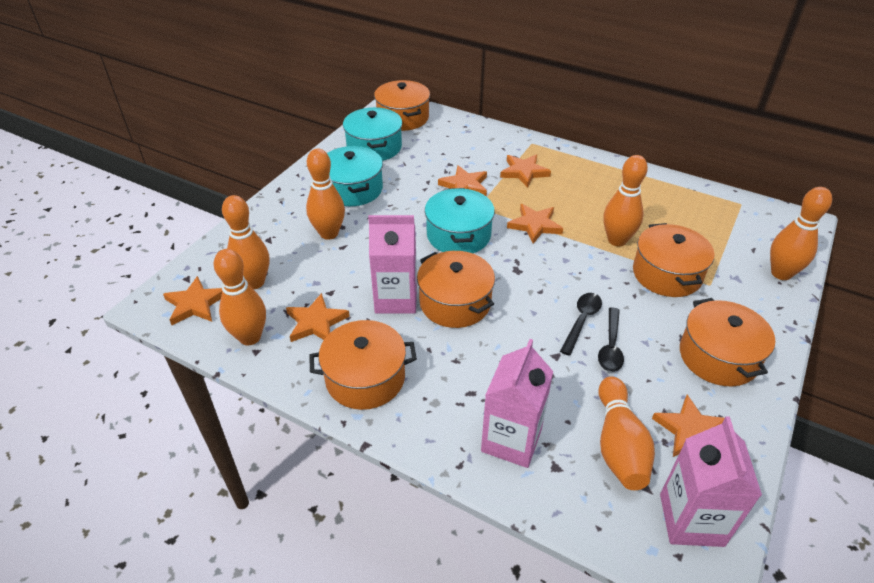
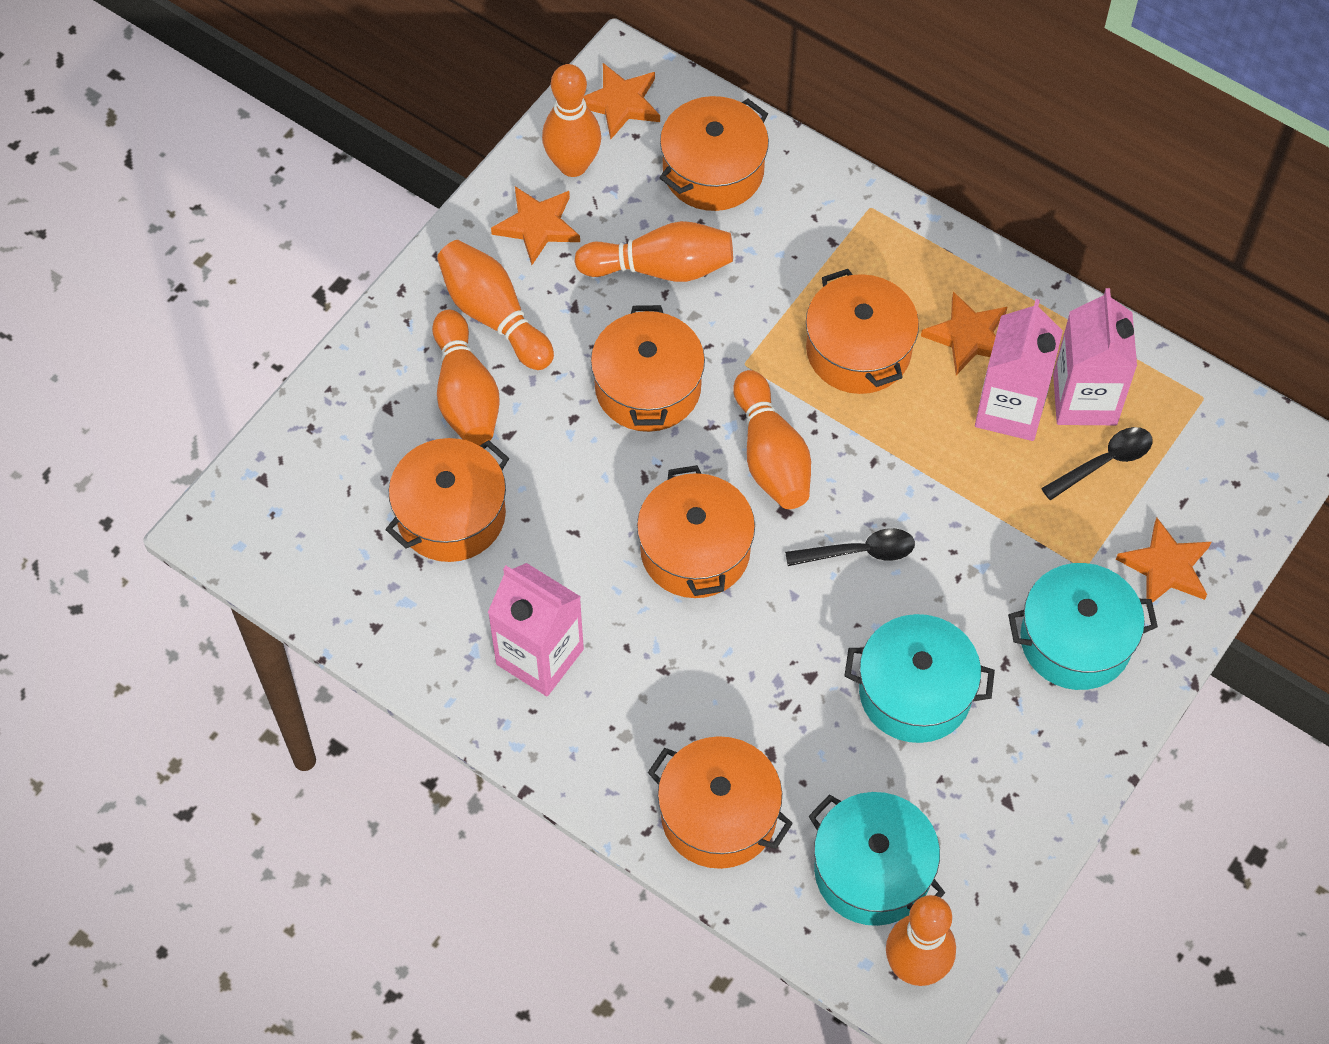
orange pot: [309,320,417,410] [374,80,430,131] [417,251,495,328] [633,223,715,297] [680,298,775,386] = 5 -> [385,438,509,562] [591,305,705,432] [637,465,755,598] [648,736,793,869] [659,96,769,211] [806,269,919,394] = 6
orange star: [163,276,222,325] [286,293,350,342] [438,165,487,196] [500,154,551,188] [507,204,563,244] [652,395,725,457] = 6 -> [491,186,580,265] [583,63,660,139] [921,291,1007,375] [1116,518,1211,607] = 4

